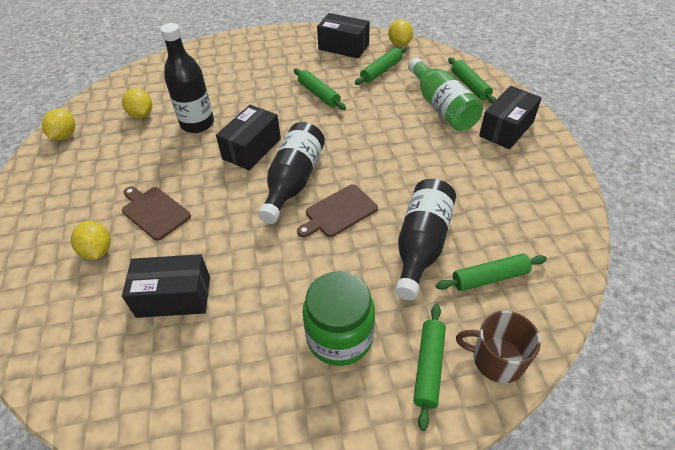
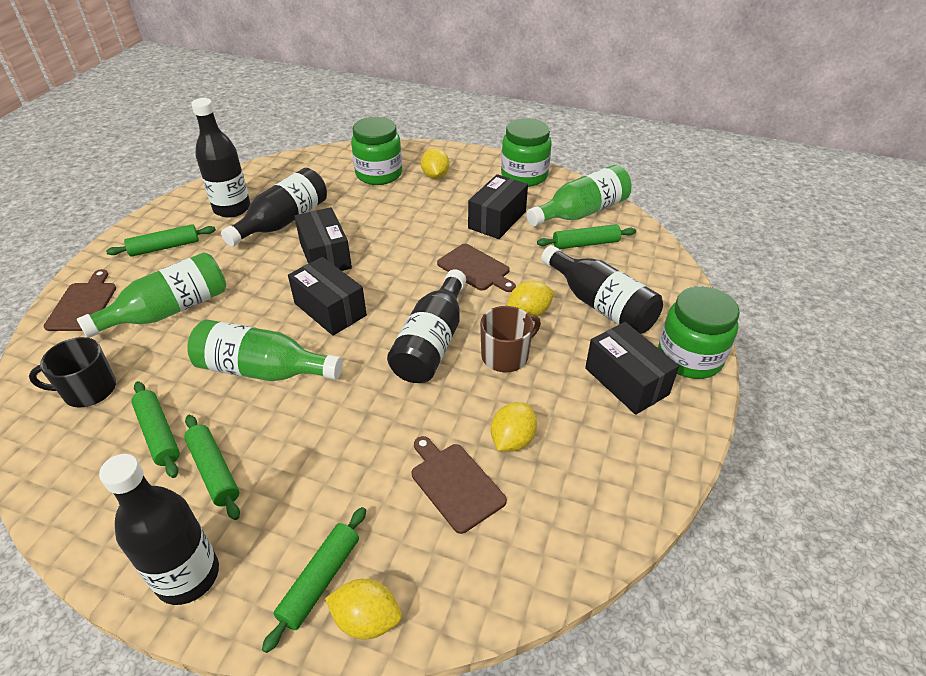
black bottle: [160,23,214,133] [258,122,325,224] [395,179,456,300] = 3 -> [99,454,219,605] [191,98,250,218] [221,168,327,247] [387,269,466,383] [541,245,663,334] = 5
black mug: none = 0 -> [29,337,116,408] = 1
brown cutting board: [122,187,191,241] [297,184,378,237] = 2 -> [44,269,116,331] [412,436,507,534] [437,244,516,292] = 3
green bottle: [408,57,483,131] = 1 -> [77,252,226,338] [187,320,343,381] [526,165,631,226] = 3
green jar: [302,271,375,366] = 1 -> [351,117,402,185] [501,118,552,187] [658,286,740,379] = 3

